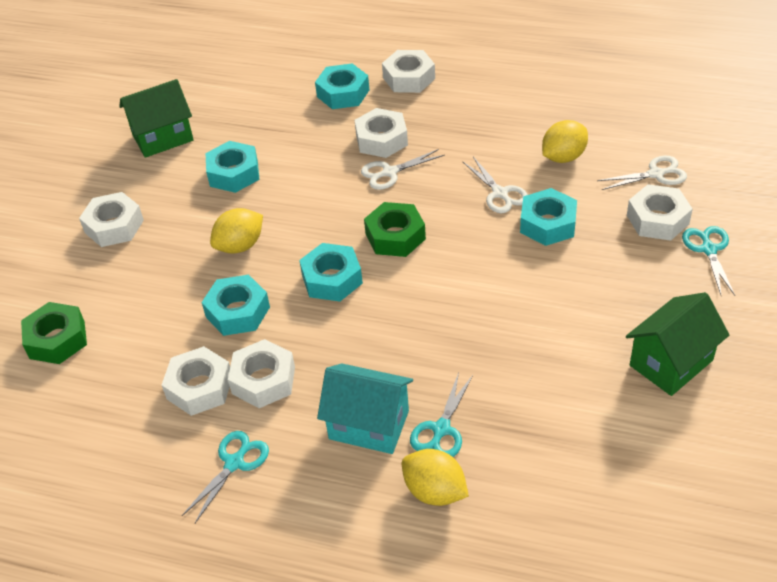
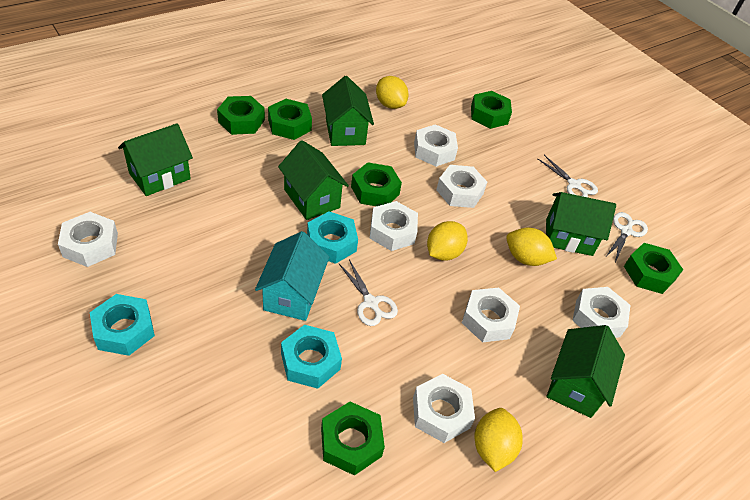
green house: [119,79,194,158] [626,292,729,396] = 2 -> [118,123,193,196] [278,140,349,220] [322,76,374,146] [546,192,616,256] [547,325,625,418] = 5
green nut: [21,302,87,364] [364,202,426,257] = 2 -> [217,96,265,135] [268,99,312,140] [321,402,385,476] [351,162,402,206] [471,91,512,129] [624,243,683,294] = 6
turquoise nut: [202,275,270,336] [206,141,259,193] [299,243,363,302] [315,63,369,109] [520,188,577,246] = 5 -> [90,294,155,356] [281,325,342,389] [307,211,358,264] = 3
turquoise scissors: [182,431,269,523] [410,372,473,457] [682,226,735,296] = 3 -> none = 0
white nut: [79,192,144,247] [162,346,230,416] [228,339,295,408] [355,108,408,158] [382,50,435,93] [627,184,693,241] = 6 -> [58,212,118,267] [370,201,418,251] [413,374,475,443] [414,124,458,167] [436,165,487,208] [462,288,520,342] [572,287,630,338] = 7
yellow lemon: [210,208,263,254] [402,449,469,506] [542,120,588,163] = 3 -> [376,76,408,109] [427,221,468,261] [474,408,523,472] [506,228,557,266] = 4

